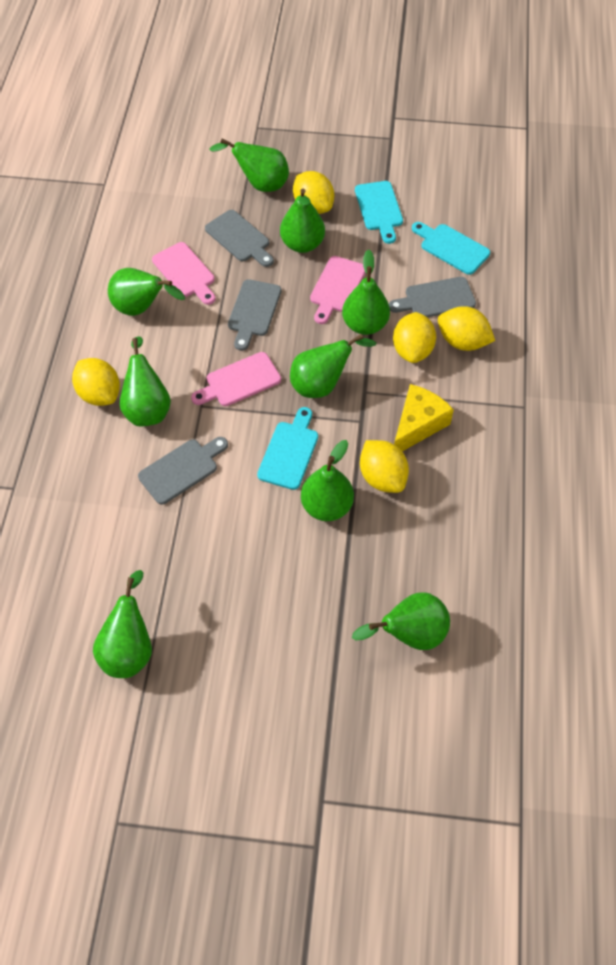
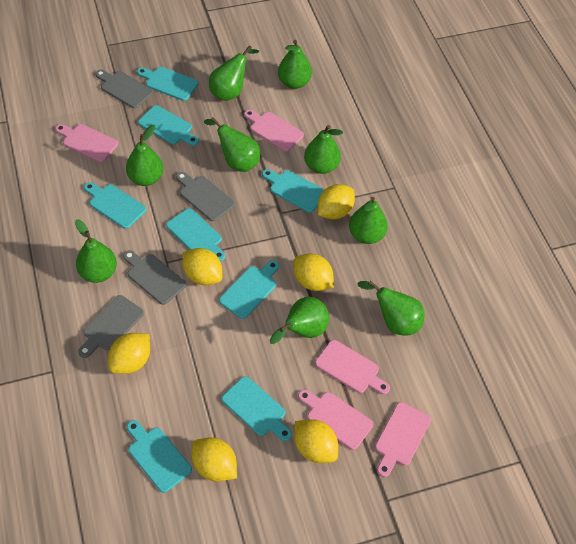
pink cutting board: [152,242,216,305] [191,352,281,406] [310,256,365,324] = 3 -> [55,124,118,162] [244,110,304,152] [298,390,373,450] [315,340,390,394] [375,402,431,477] = 5
turquoise cutting board: [257,407,318,490] [355,181,403,244] [412,222,490,275] = 3 -> [84,182,146,229] [127,420,192,493] [137,67,198,101] [138,105,199,146] [166,208,225,262] [219,260,279,319] [222,376,292,441] [262,169,324,213] = 8
yellow cheese: [394,384,454,451] = 1 -> none = 0
yellow lemon: [72,358,120,406] [293,171,334,214] [360,440,409,493] [393,312,436,363] [438,306,495,351] = 5 -> [108,333,150,374] [183,248,222,285] [192,437,237,482] [294,253,334,291] [294,419,338,463] [318,184,355,219] = 6

